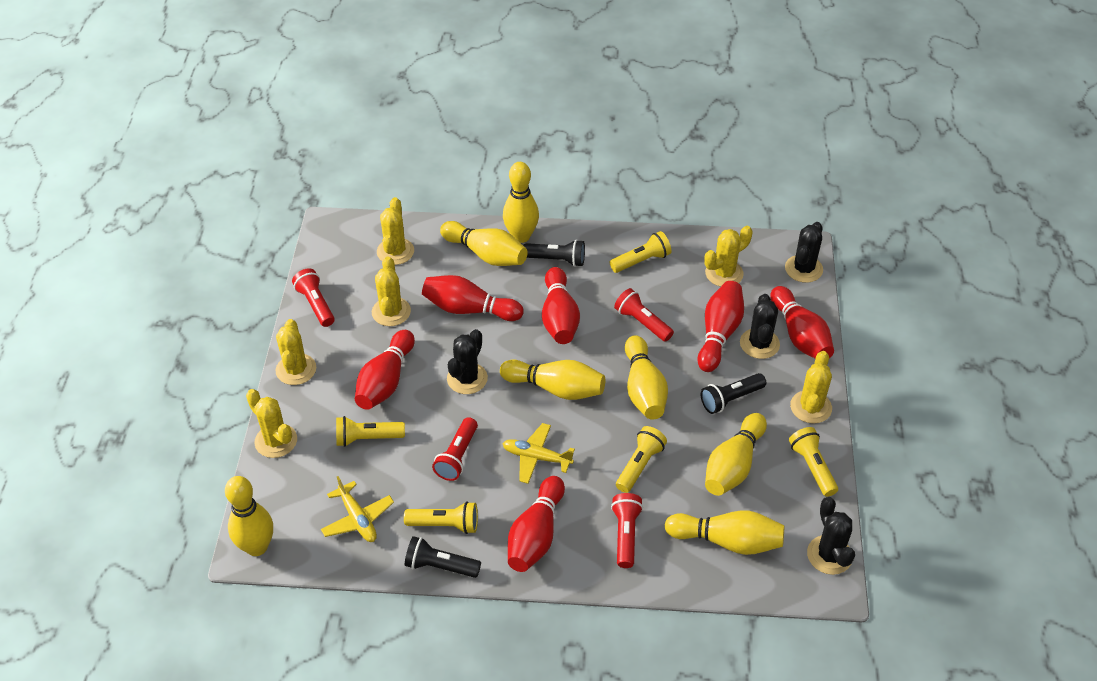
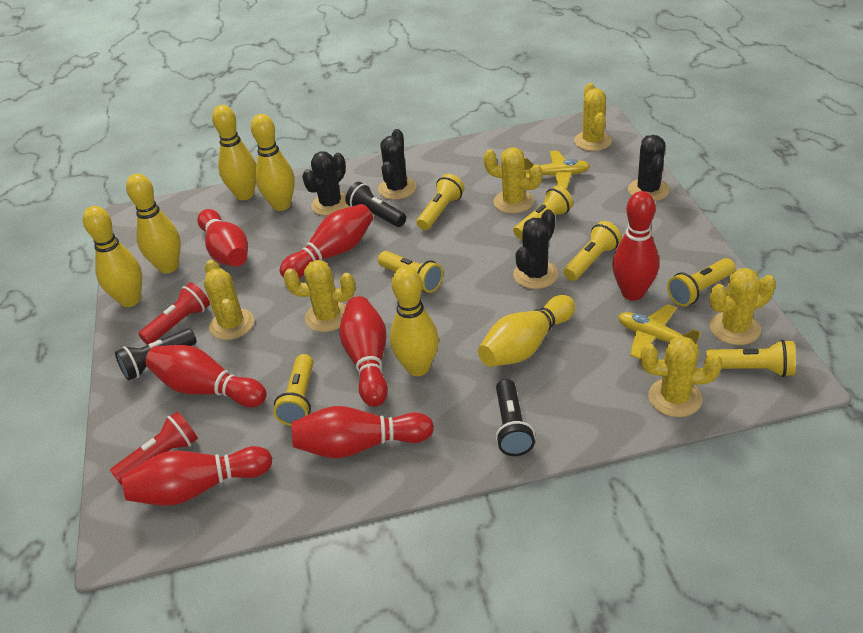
red bowling pin: [355,330,415,410] [422,275,524,321] [508,476,565,572] [542,267,580,344] [697,281,744,372] [770,286,834,359] = 6 -> [122,446,272,506] [145,345,267,407] [197,209,248,267] [280,204,373,278] [292,406,434,458] [339,296,388,407] [612,191,659,300] = 7
red flashlight: [292,268,335,327] [432,417,478,481] [611,493,643,568] [614,288,674,342] = 4 -> [110,411,198,485] [139,282,210,345] = 2
yellow bowling pin: [225,476,273,556] [440,221,527,266] [500,359,605,400] [503,162,539,243] [625,335,668,420] [664,510,784,555] [705,413,767,496] = 7 -> [83,206,142,307] [126,174,181,273] [212,105,256,200] [251,114,295,211] [390,266,439,376] [478,295,575,367] = 6
yellow flashlight: [336,416,405,447] [404,502,478,534] [610,231,672,273] [616,426,667,493] [789,427,838,497] = 5 -> [273,354,313,426] [378,251,443,293] [417,174,464,230] [513,186,573,240] [563,221,622,281] [667,258,736,306] [706,340,796,377] = 7

